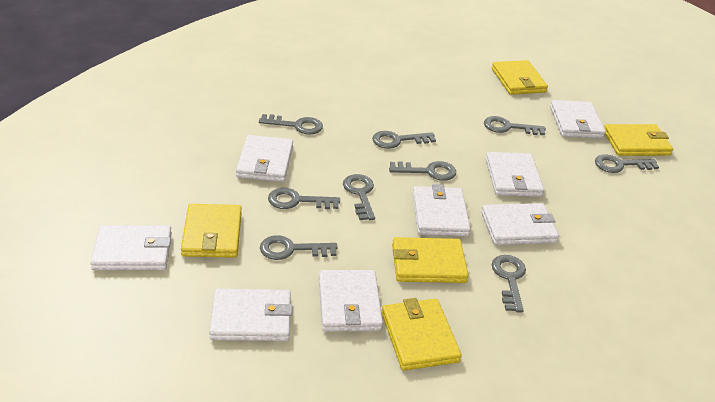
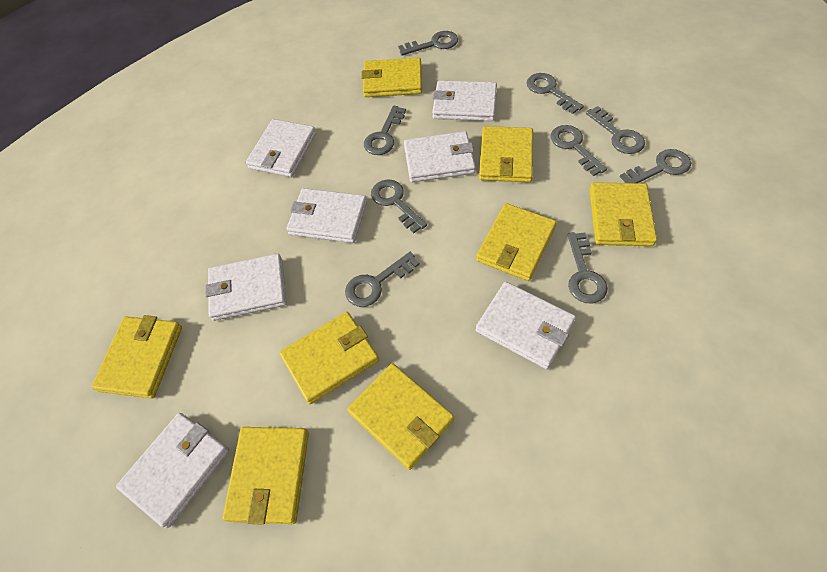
white wallet: [90,225,172,270] [209,289,292,341] [236,135,293,182] [319,270,383,332] [413,184,471,237] [481,203,559,245] [486,152,544,197] [550,100,605,138] = 8 -> [116,413,229,528] [205,254,287,321] [246,119,316,177] [286,188,367,243] [404,131,476,183] [432,80,497,121] [476,282,576,369] = 7
yellow wallet: [181,204,242,258] [382,298,462,371] [392,237,469,283] [492,60,548,95] [604,124,673,156] = 5 -> [92,315,182,398] [222,427,309,525] [279,312,379,404] [347,363,454,470] [361,57,422,97] [476,203,557,281] [479,126,533,183] [589,182,657,246] = 8

